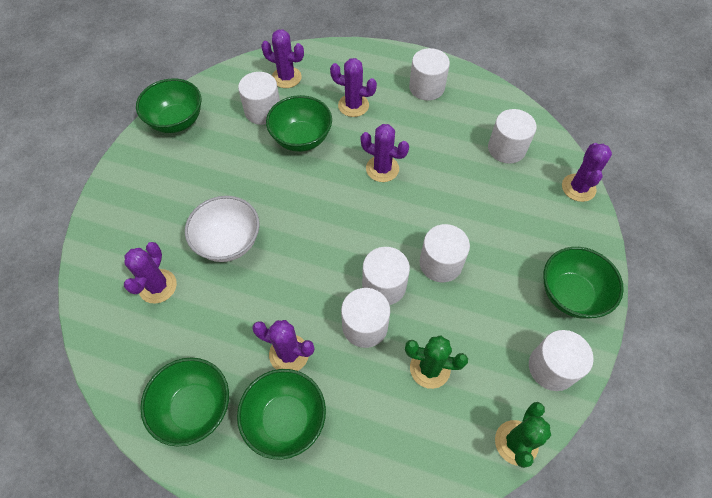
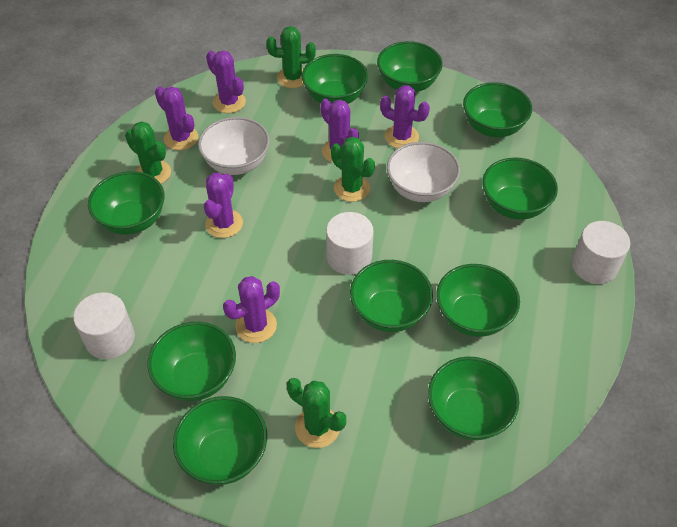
green bowl: [136,78,201,133] [140,357,229,447] [237,369,326,459] [266,95,332,152] [543,247,624,319] = 5 -> [88,171,165,235] [147,322,236,401] [173,396,267,485] [302,54,368,104] [350,260,433,332] [377,41,443,92] [428,357,519,440] [436,264,520,337] [463,82,532,137] [482,157,558,220] = 10
green cactus: [405,335,468,389] [495,402,551,468] = 2 -> [125,121,171,184] [266,26,316,88] [287,378,346,448] [331,137,375,202] = 4
white bowl: [185,196,260,262] = 1 -> [198,117,270,175] [387,142,460,202] = 2
white cylinder: [238,72,280,125] [341,288,390,348] [362,247,410,305] [409,48,450,100] [420,224,470,282] [488,109,537,164] [529,330,594,391] = 7 -> [73,292,135,359] [326,212,374,275] [572,221,630,284] = 3

